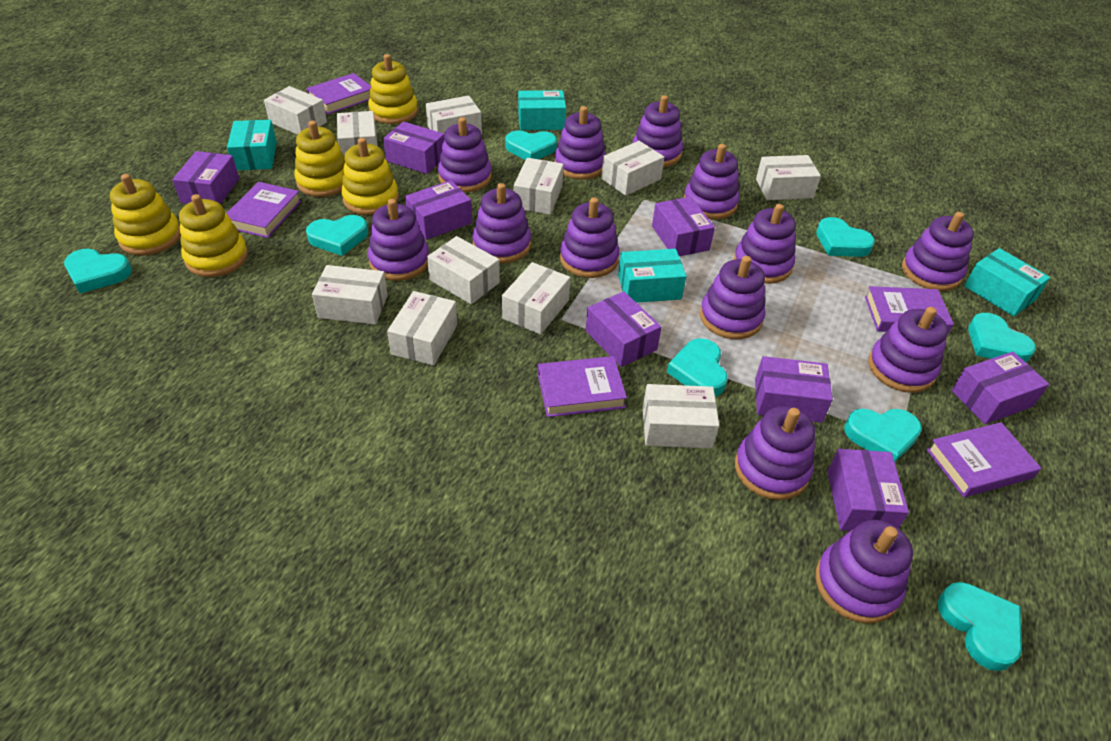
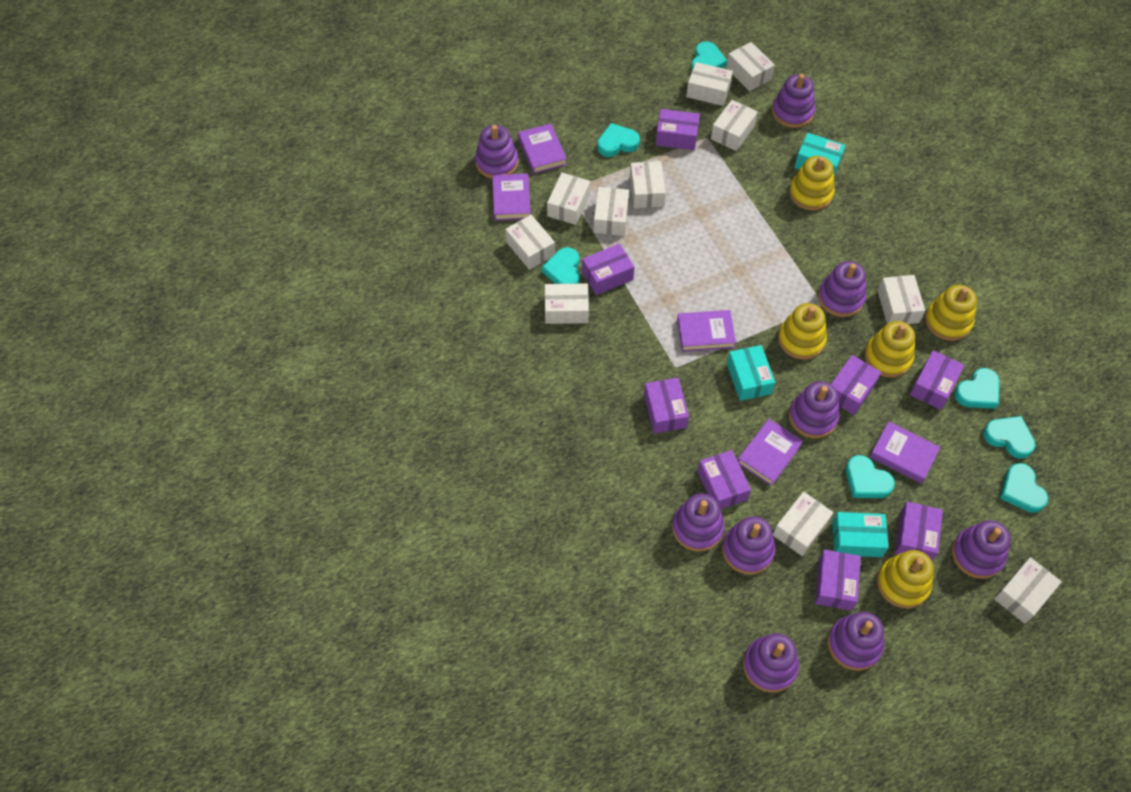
purple stacking toy: [368,199,429,281] [438,117,492,192] [472,183,531,263] [554,106,606,180] [560,197,620,278] [633,95,683,167] [684,144,739,219] [700,256,765,339] [733,204,796,284] [735,406,815,500] [816,520,913,623] [868,307,948,393] [902,212,974,291] = 13 -> [475,125,518,179] [672,493,724,552] [722,516,776,574] [743,633,799,693] [772,74,815,128] [789,381,840,438] [818,261,866,317] [828,612,884,671] [952,520,1011,579] = 9
turquoise box: [227,120,277,170] [518,90,566,130] [618,249,687,303] [964,248,1050,316] = 4 -> [727,345,775,401] [794,133,846,176] [832,512,889,557] = 3
turquoise heart: [64,249,132,293] [306,215,368,256] [505,130,557,160] [667,338,728,397] [816,217,875,257] [844,409,922,462] [938,582,1022,671] [968,313,1036,363] = 8 -> [542,247,580,284] [597,123,640,157] [691,41,727,71] [846,455,895,498] [954,368,999,409] [983,416,1035,459] [1000,463,1048,513] = 7

